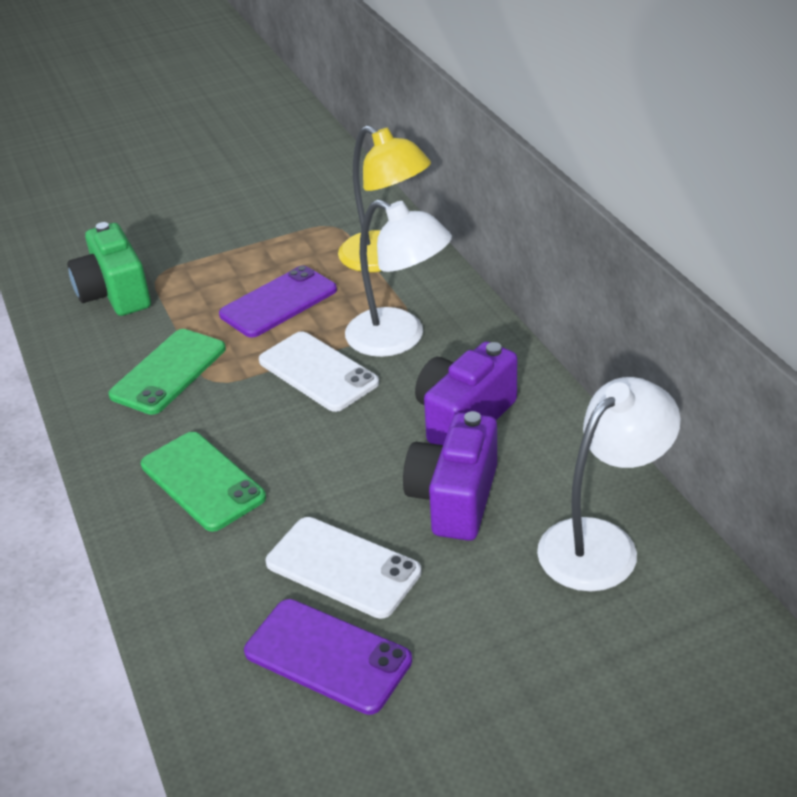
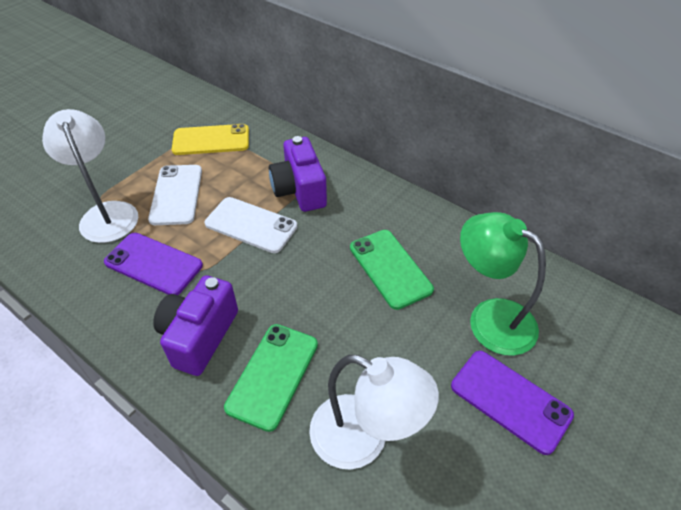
green camera: [67,222,151,316] = 1 -> none = 0
green lamp: none = 0 -> [460,212,546,356] = 1
yellow lamp: [338,125,431,272] = 1 -> none = 0
yellow phone: none = 0 -> [172,124,249,155] = 1

